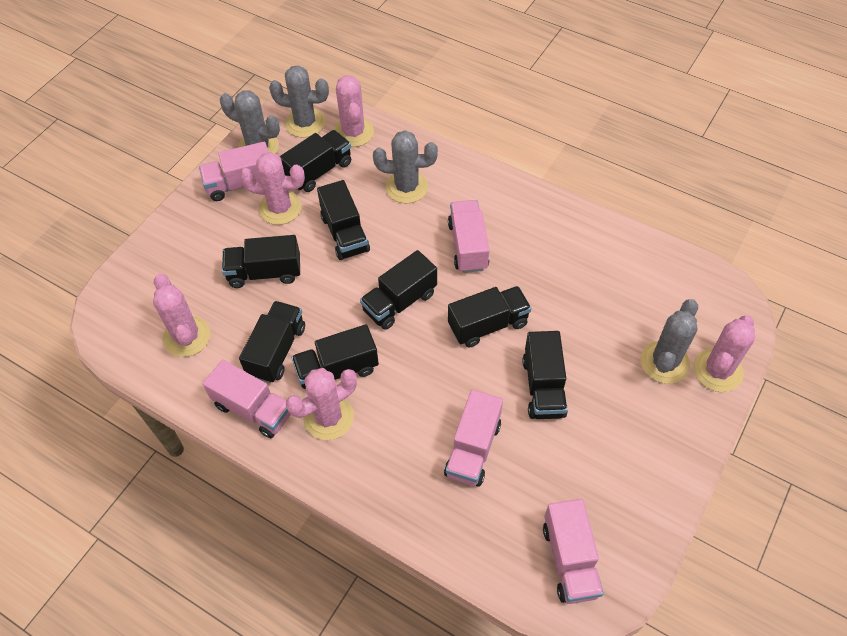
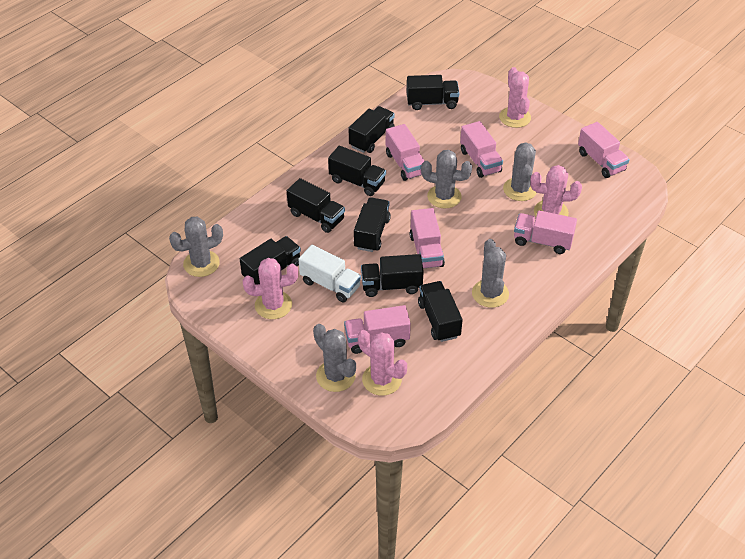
grey cactus: [220,90,280,154] [269,65,329,138] [373,130,438,203] [640,299,698,384] = 4 -> [169,216,223,277] [313,324,356,392] [421,150,472,209] [472,239,509,308] [503,142,537,201] = 5
pink cactus: [153,274,210,357] [240,152,305,225] [286,368,357,440] [334,75,374,147] [693,316,755,392] = 5 -> [243,258,298,319] [358,330,407,396] [499,67,531,128] [530,165,582,216] = 4
pink truck: [199,142,268,201] [203,360,291,438] [444,390,503,487] [448,200,489,273] [543,499,604,604] = 5 -> [344,305,411,354] [386,124,425,181] [410,208,445,268] [460,121,503,178] [514,210,577,254] [578,122,630,178] = 6
white truck: none = 0 -> [299,245,361,302] = 1

